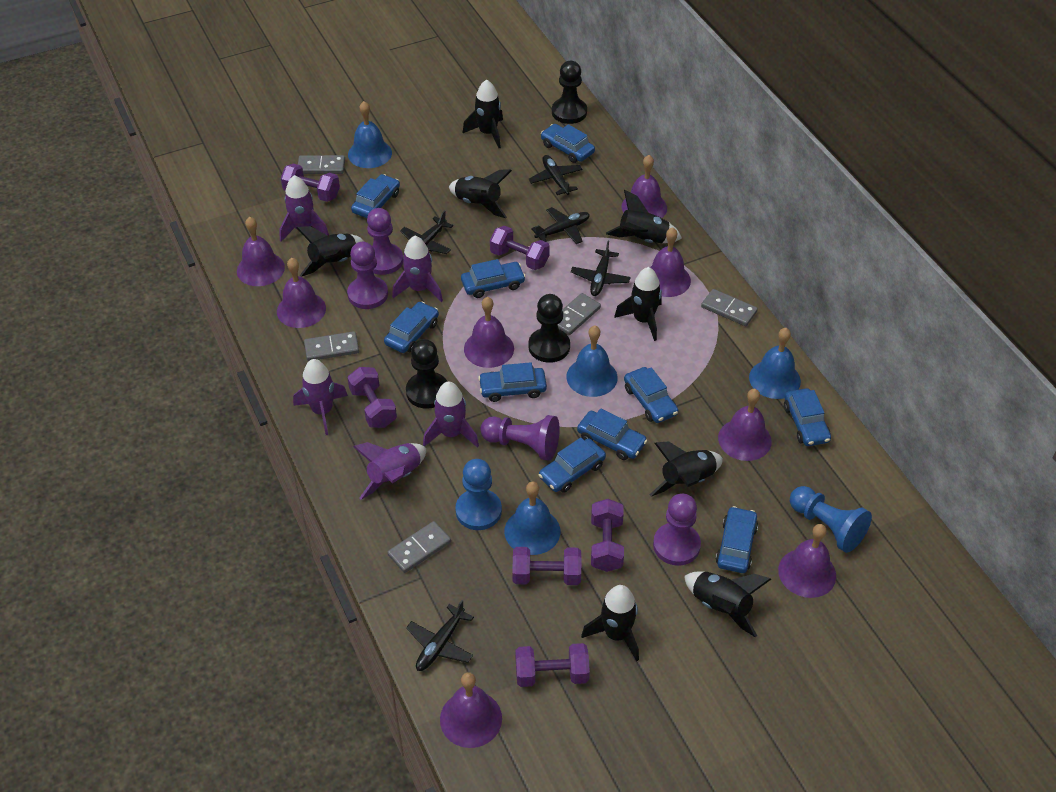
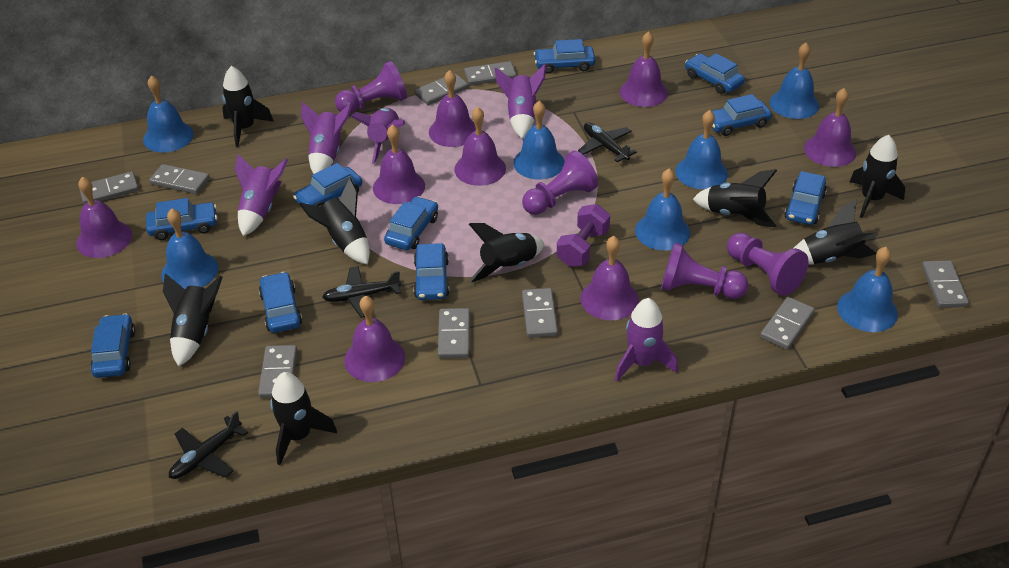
black pawn: [406,339,447,409] [528,294,570,363] [552,61,587,124] = 3 -> none = 0
black plane: [400,210,453,254] [406,600,474,671] [528,155,582,195] [531,207,590,244] [571,241,631,296] = 5 -> [169,411,248,479] [322,266,401,318] [578,122,637,162] = 3
blue bell: [348,101,392,168] [504,482,560,555] [566,326,618,397] [749,328,801,399] = 4 -> [143,76,194,153] [161,209,218,289] [513,101,565,180] [635,169,690,251] [675,110,728,190] [770,43,819,119] [837,247,898,332] = 7
blue pawn: [455,459,502,530] [790,486,872,553] = 2 -> none = 0
grey domino: [298,155,345,174] [304,331,359,361] [387,521,451,573] [558,293,601,336] [701,289,758,326] = 5 -> [79,172,139,205] [149,164,210,194] [258,345,297,398] [415,73,469,105] [438,308,470,358] [464,61,517,86] [522,288,558,338] [760,297,815,350] [922,260,969,308] = 9
purple dumbbell: [281,164,340,202] [347,367,397,428] [490,226,550,270] [512,547,581,585] [515,643,590,687] [591,499,624,572] = 6 -> [557,204,610,267] = 1

